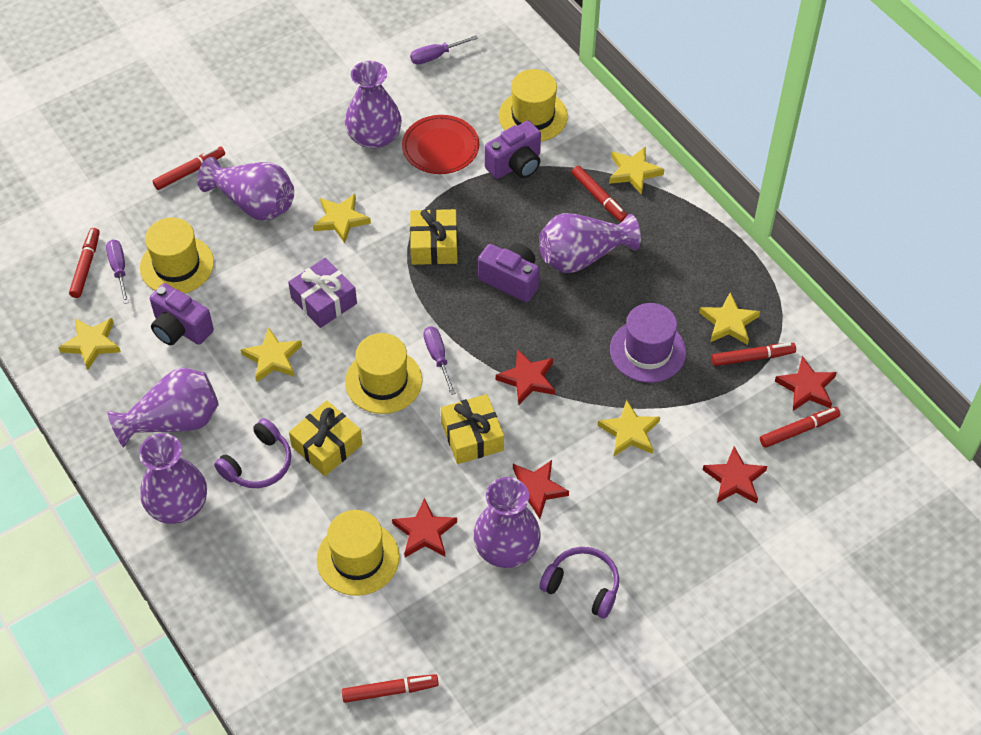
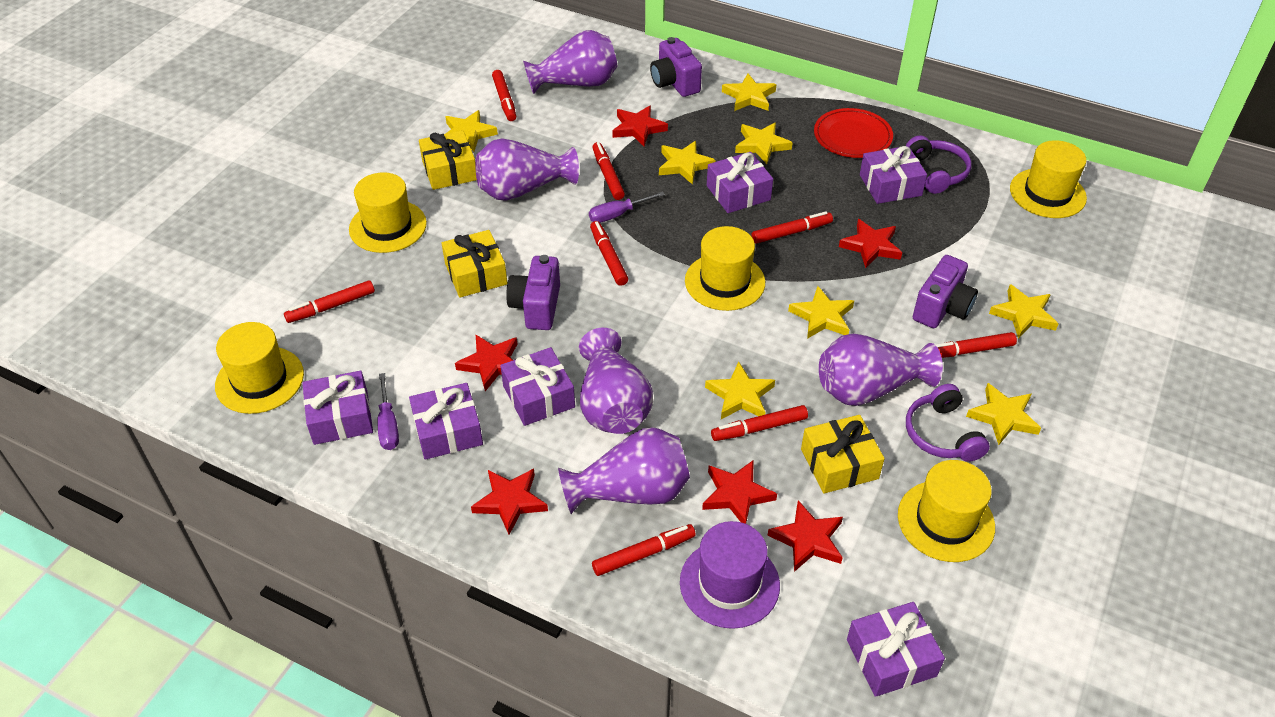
purple gift: [288,258,357,328] = 1 -> [302,371,373,445] [409,383,483,460] [500,347,575,426] [707,152,773,213] [847,602,945,697] [860,146,927,204] = 6
purple screwdriver: [106,240,129,304] [410,35,478,65] [423,326,456,395] = 3 -> [377,373,399,450] [589,191,665,223] = 2
purple vase: [108,367,219,447] [139,433,207,524] [197,157,294,221] [345,61,402,149] [473,477,541,568] [539,213,641,273] = 6 -> [475,138,579,201] [523,30,617,94] [558,427,690,514] [579,328,653,434] [819,333,943,406] = 5
red marker: [69,228,100,298] [153,147,225,190] [342,674,439,703] [571,166,628,222] [712,343,796,366] [760,407,840,448] = 6 -> [284,280,375,323] [492,70,516,121] [590,221,628,286] [592,142,625,200] [592,524,696,576] [711,405,808,441] [752,211,833,244] [935,332,1017,358] = 8
red star: [392,498,457,557] [496,349,555,405] [513,460,569,519] [703,446,767,504] [775,356,837,411] = 5 -> [455,335,517,391] [471,469,548,535] [612,105,668,146] [702,460,777,524] [767,500,843,572] [839,219,902,268] = 6
yellow hat: [140,218,214,294] [317,510,400,596] [345,333,422,414] [499,69,568,141] = 4 -> [215,322,304,414] [349,172,427,253] [685,226,765,311] [898,460,995,562] [1010,140,1087,218] = 5
yellow star: [58,318,121,370] [240,327,302,382] [313,194,371,243] [598,400,660,456] [609,146,664,195] [699,293,760,345] = 6 -> [445,110,498,152] [659,141,716,185] [705,361,775,419] [722,74,776,111] [735,122,793,164] [788,286,854,339] [966,383,1041,445] [989,284,1058,339] = 8

